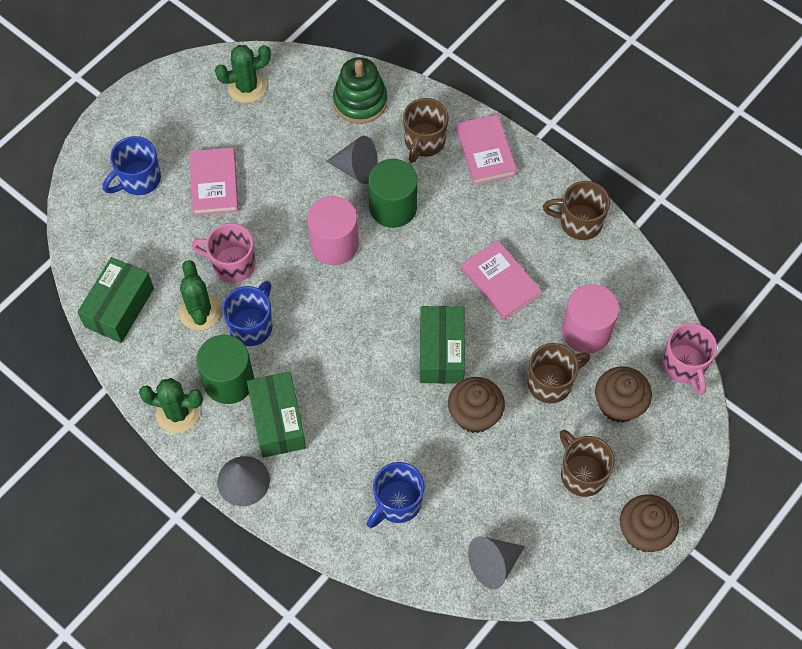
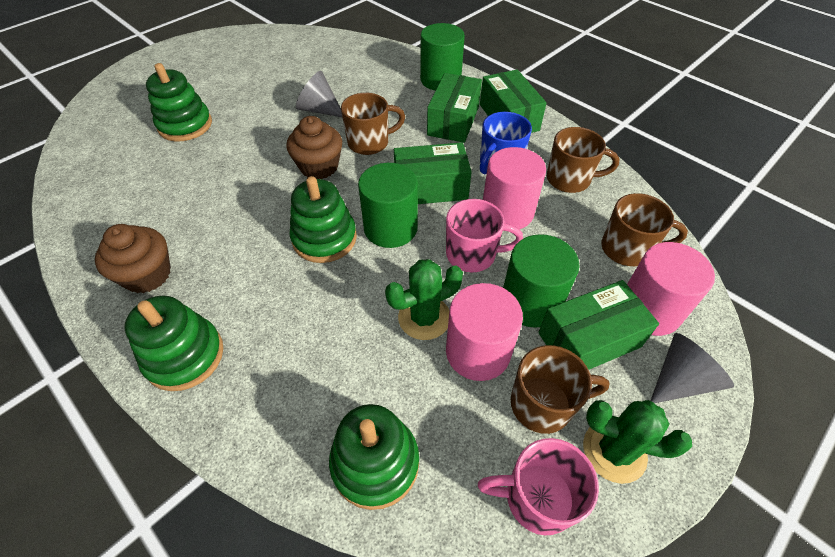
blue mug: [103,136,161,195] [222,281,273,346] [367,462,425,528] = 3 -> [480,112,532,175] = 1
brown cupcake: [448,377,505,433] [595,366,652,423] [620,494,679,552] = 3 -> [95,224,171,293] [286,116,342,179] = 2
green box: [77,257,154,343] [247,372,306,458] [420,306,465,384] = 3 -> [394,142,472,204] [427,73,482,143] [480,69,547,133] [538,280,659,370] = 4
green cactus: [139,378,203,433] [179,260,221,331] [215,45,271,103] = 3 -> [385,259,463,340] [583,400,692,484] = 2
green cylinder: [196,335,254,404] [368,159,418,228] = 2 -> [358,163,418,248] [420,23,465,91] [503,234,579,328] = 3
green stacking toy: [333,57,387,124] = 1 -> [125,295,223,391] [146,63,212,142] [289,176,357,263] [329,404,419,510] = 4
grey cone: [217,456,270,506] [326,136,378,184] [468,536,525,589] = 3 -> [296,71,342,117] [651,333,734,403] = 2
pink book: [189,147,238,215] [456,114,517,185] [461,240,542,320] = 3 -> none = 0
pink cylinder: [307,196,359,265] [562,284,619,353] = 2 -> [446,283,523,381] [483,147,546,229] [627,242,715,336] = 3

